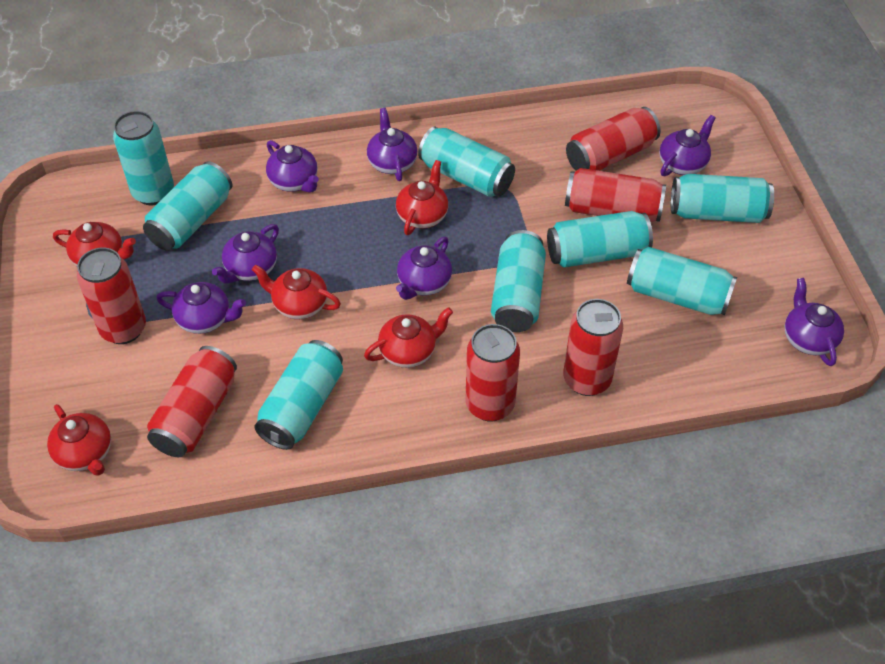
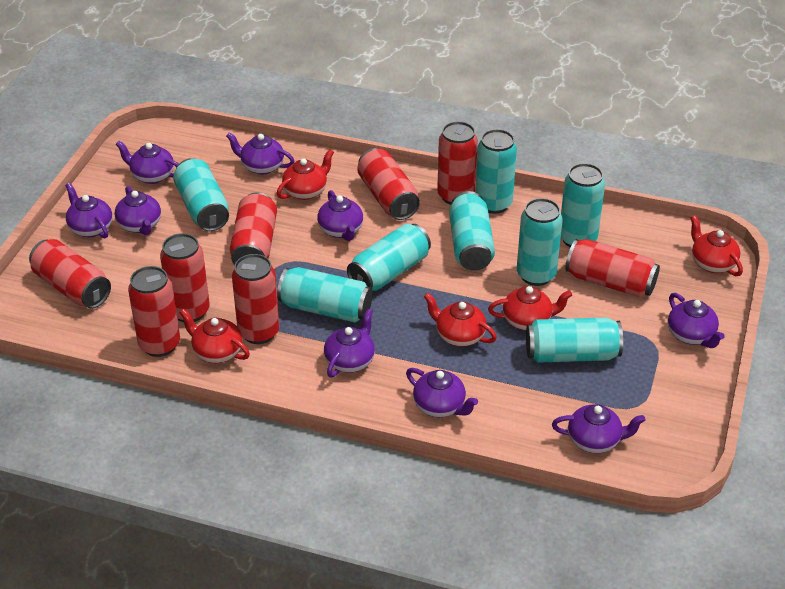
purple teapot: [157,282,246,334] [212,224,279,284] [266,140,319,193] [367,108,418,181] [396,237,452,300] [659,115,716,176] [785,278,844,366] = 7 -> [65,183,113,238] [115,141,178,184] [115,186,161,235] [226,132,295,175] [317,190,363,241] [324,309,375,377] [406,368,478,417] [552,404,646,453] [668,293,725,348] = 9
red can: [77,248,146,344] [147,346,237,457] [465,324,520,421] [563,299,623,396] [565,168,666,222] [566,107,661,171] = 6 -> [29,239,111,309] [128,266,180,357] [160,233,210,322] [230,192,277,265] [232,254,280,344] [357,148,420,220] [437,121,478,205] [565,239,660,298] = 8

